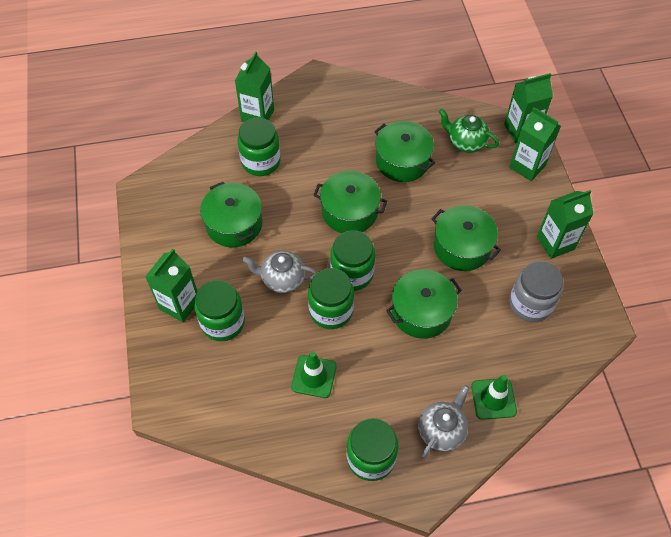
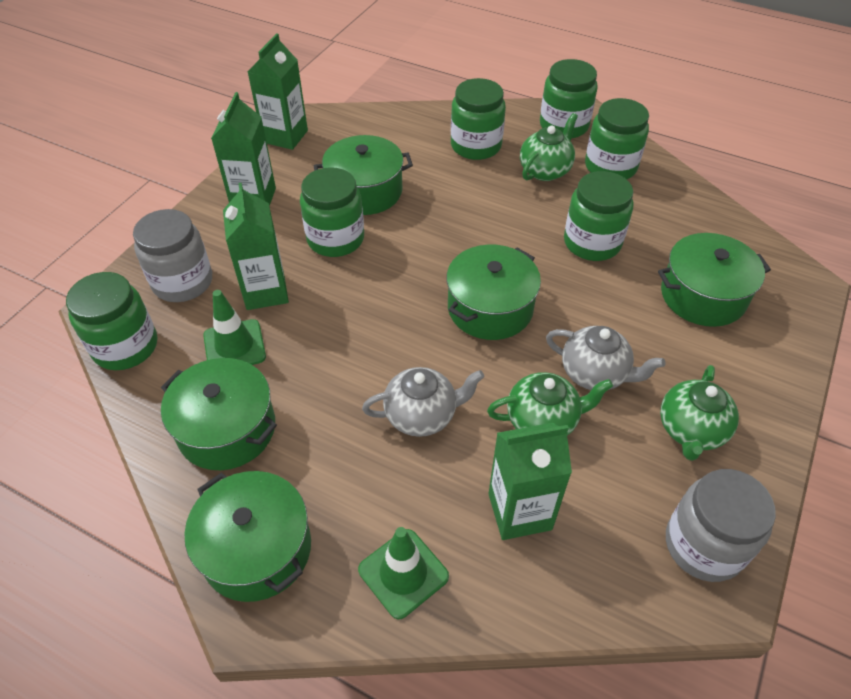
green carton: [145,248,198,322] [235,52,274,122] [504,73,553,143] [509,107,561,181] [537,190,594,259] = 5 -> [211,92,276,206] [223,183,289,310] [248,33,308,150] [488,423,572,540] = 4
green jar: [194,280,245,341] [237,117,281,176] [308,268,354,329] [330,230,375,291] [347,418,398,481] = 5 -> [66,272,157,370] [300,167,364,257] [451,78,506,160] [540,59,598,139] [564,171,633,261] [585,98,649,179] = 6
green teapot: [439,109,499,153] = 1 -> [487,372,613,436] [520,113,578,181] [660,365,739,461] = 3
grey jar: [509,261,563,322] = 1 -> [133,209,212,302] [666,469,776,582] = 2

